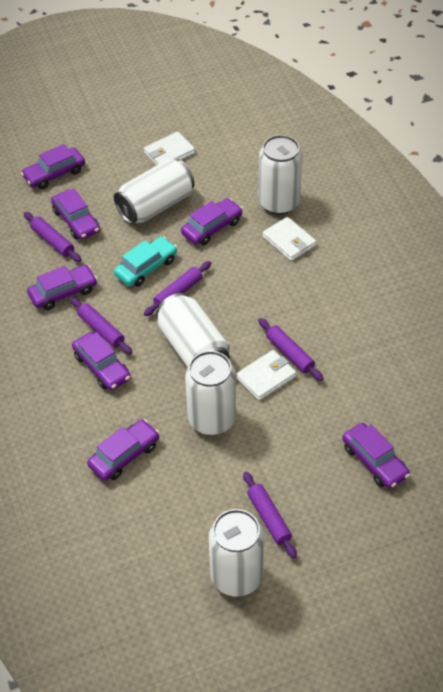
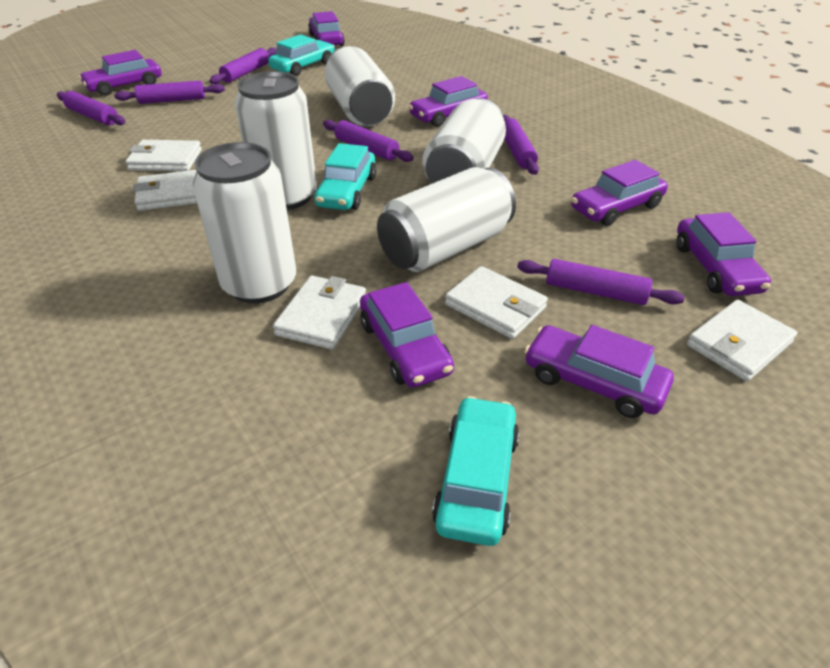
purple rolling pin: [24,212,81,262] [70,297,132,355] [144,261,211,316] [243,472,297,559] [258,318,324,381] = 5 -> [57,91,125,125] [114,81,225,104] [210,47,276,84] [323,120,413,162] [503,115,539,175] [517,259,685,305] = 6
turquoise car: [114,237,177,287] = 1 -> [268,34,335,76] [314,143,376,210] [432,396,519,546] = 3
white wallet: [144,132,195,165] [236,350,296,401] [262,217,316,261] = 3 -> [125,140,202,171] [133,170,197,211] [273,276,366,350] [445,266,548,339] [687,300,798,381] = 5

